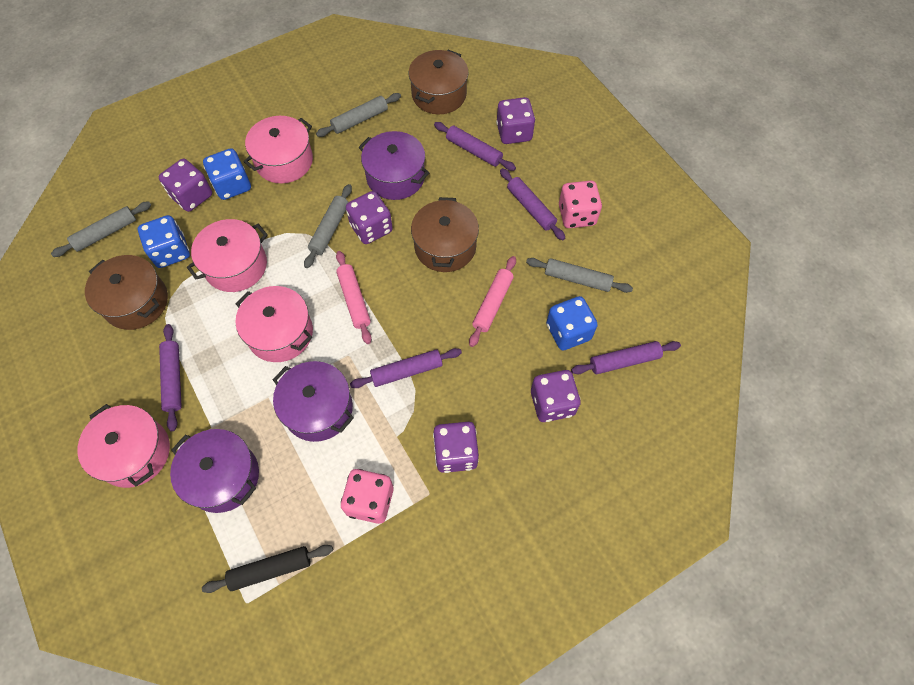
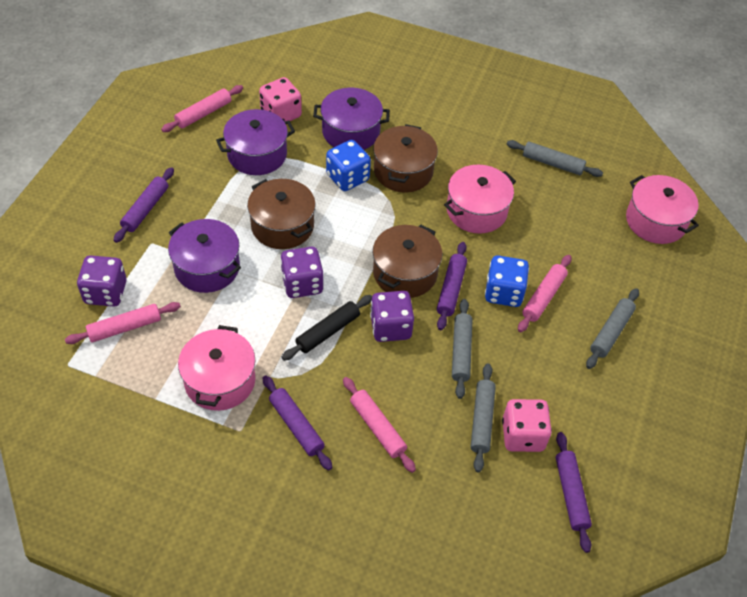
blue dice: [138,215,190,268] [203,148,251,200] [546,296,598,351] = 3 -> [326,140,371,191] [485,256,529,307] = 2
pink pot: [77,404,170,488] [187,219,268,292] [236,286,313,362] [244,116,313,183] = 4 -> [178,325,255,411] [444,165,516,234] [626,175,699,244] = 3
pink rolling pin: [336,251,372,344] [469,256,516,347] = 2 -> [65,302,181,344] [161,85,243,132] [343,377,416,473] [518,255,571,332] = 4
purple dice: [159,159,212,212] [346,191,393,244] [433,422,479,473] [496,97,535,144] [531,370,581,422] = 5 -> [77,255,127,307] [280,247,324,298] [370,291,414,342] = 3
purple rolling pin: [159,324,182,431] [350,348,462,388] [434,122,516,171] [500,168,565,240] [571,341,681,374] = 5 -> [113,167,174,243] [263,376,332,470] [437,242,467,330] [556,432,592,553] = 4

